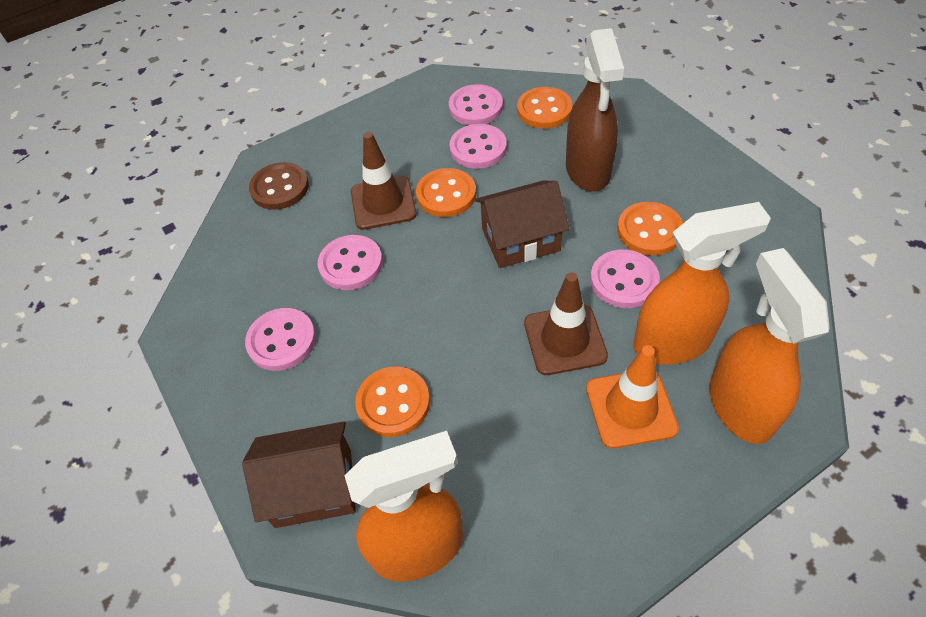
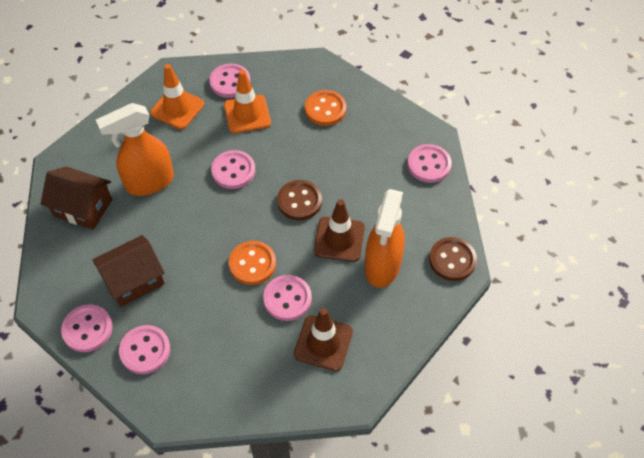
brown button: [249,162,309,210] = 1 -> [277,180,322,220] [429,237,477,281] = 2
brown spray bottle: [566,28,624,192] = 1 -> none = 0
orange button: [355,367,430,437] [416,168,476,217] [517,87,573,129] [617,202,683,256] = 4 -> [229,241,276,285] [305,90,346,126] = 2
orange spray bottle: [344,431,463,582] [633,202,771,365] [709,248,830,444] = 3 -> [96,103,174,196] [365,189,405,288] = 2
orange traffic cone: [586,345,679,449] = 1 -> [150,64,204,129] [224,70,271,133] = 2
pink button: [245,308,316,371] [318,235,383,290] [449,84,503,125] [449,124,507,169] [590,250,660,308] = 5 -> [61,305,113,352] [119,325,170,374] [209,64,251,98] [211,150,255,189] [263,275,312,321] [407,144,452,183] = 6

